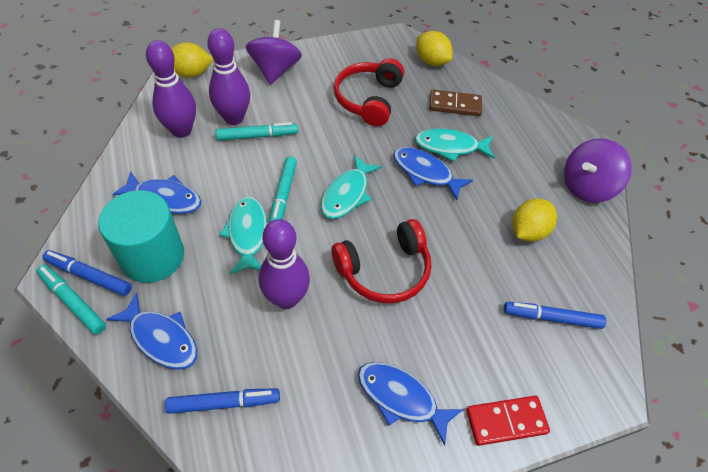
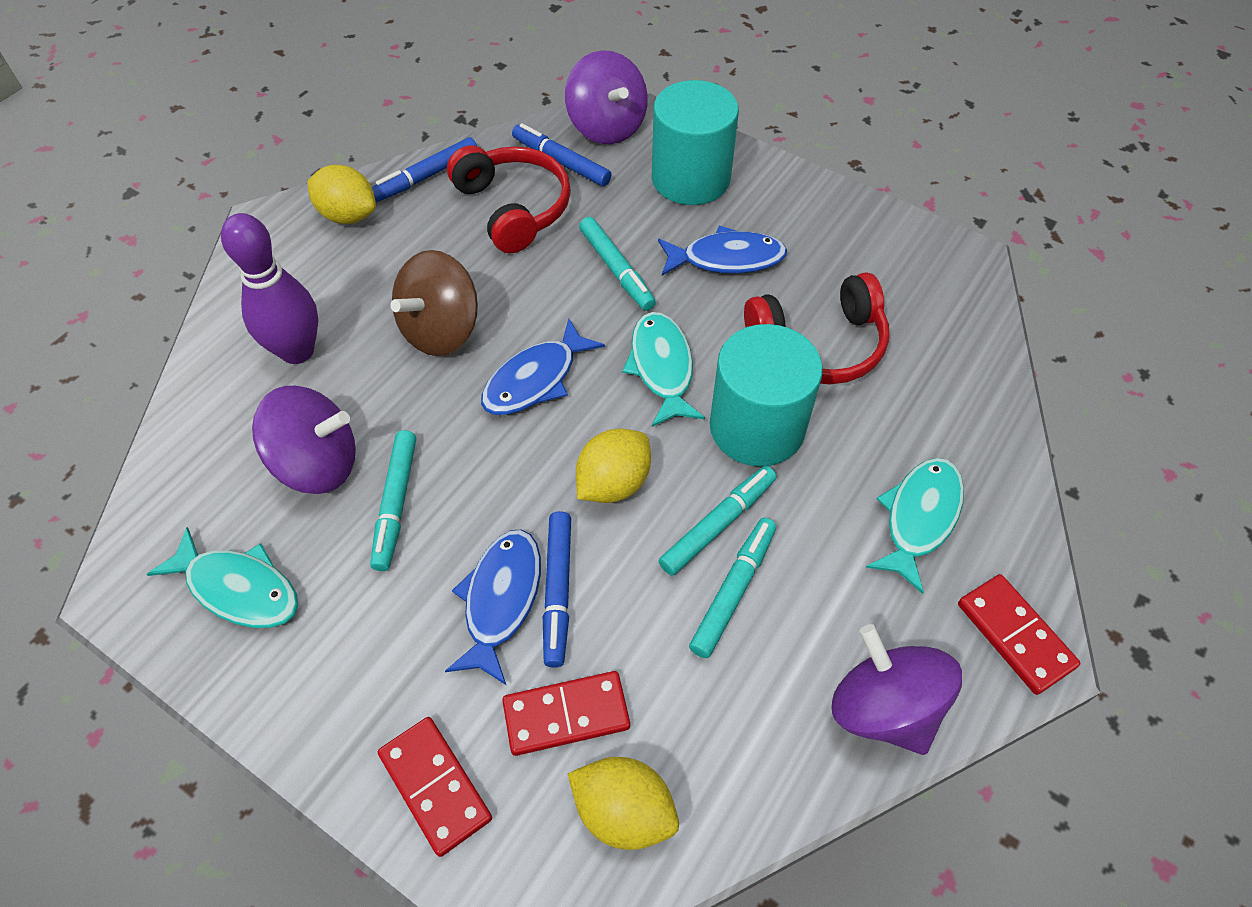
blue fish: [107,292,197,370] [112,171,202,214] [358,362,463,446] [393,147,473,200] = 4 -> [445,529,541,685] [481,318,605,415] [658,225,787,276] = 3
brown domino: [429,90,482,116] = 1 -> none = 0
brown spinning top: none = 0 -> [391,250,478,356] = 1
purple bowling pin: [146,40,196,138] [207,28,250,125] [259,219,310,309] = 3 -> [221,213,318,364] = 1
purple spinning top: [246,20,302,85] [564,138,632,203] = 2 -> [252,386,356,494] [565,50,648,144] [831,624,962,755] = 3
red domino: [466,396,550,446] = 1 -> [378,717,492,857] [502,671,630,756] [958,574,1080,695] = 3
turquoise cylinder: [98,190,184,283] = 1 -> [652,80,739,205] [710,324,823,466] = 2
turquoise marker: [37,265,106,334] [216,122,298,141] [269,157,297,223] = 3 -> [370,430,416,571] [579,217,656,311] [659,466,776,576] [689,518,776,658] = 4

